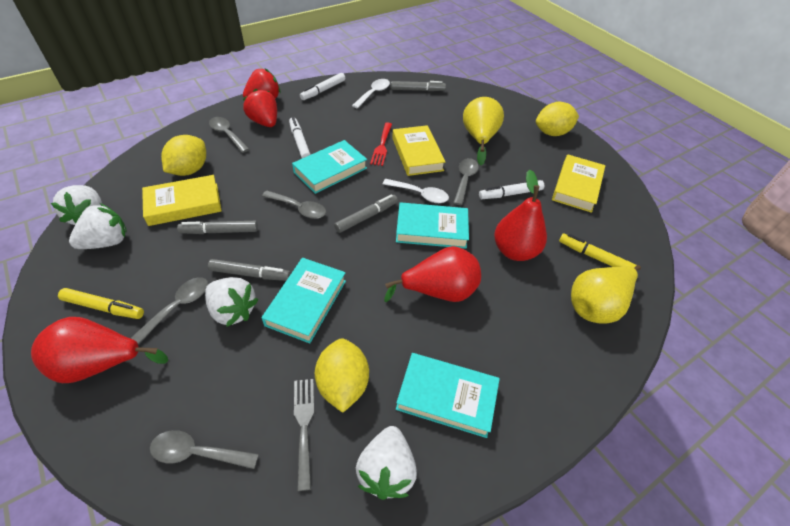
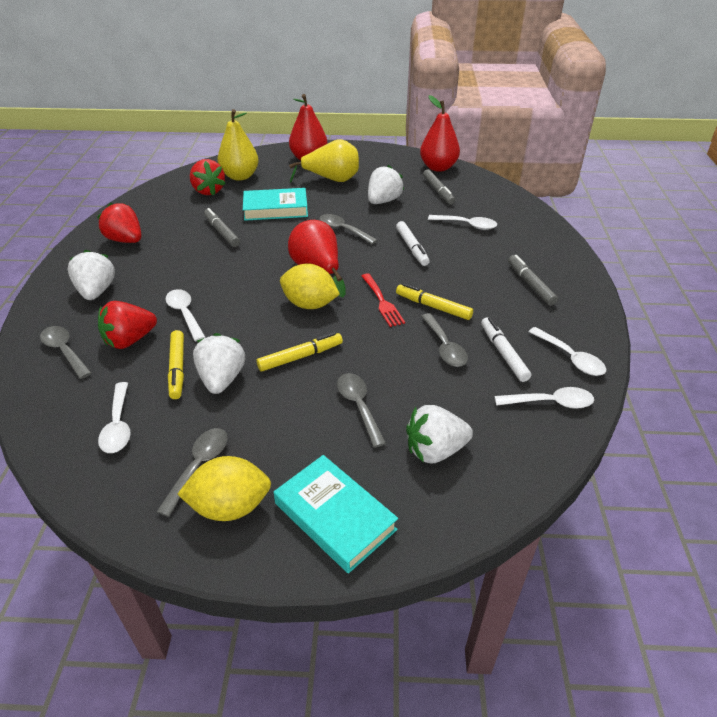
grey fork: [294,379,314,491] = 1 -> none = 0
grey marker: [177,221,258,234] [208,259,291,281] [334,194,398,233] [391,81,446,91] = 4 -> [204,208,240,247] [423,169,455,205] [508,255,558,306] = 3
red strawberry: [243,68,281,99] [243,89,277,127] = 2 -> [97,203,142,243] [98,301,157,349] [190,159,226,196] = 3
turquoise book: [262,258,346,343] [292,140,367,194] [396,202,469,249] [396,353,500,438] = 4 -> [243,188,308,221] [274,455,398,574] = 2
white marker: [289,117,311,158] [300,73,345,100] [479,180,544,199] = 3 -> [396,221,430,266] [481,317,531,382] = 2
white spoon: [352,79,390,109] [383,179,449,203] = 2 -> [98,382,130,453] [165,289,206,341] [428,215,497,230] [494,387,594,409] [528,327,606,376] = 5
yellow book: [142,175,222,226] [392,125,445,176] [552,155,605,213] = 3 -> none = 0
yellow lemon: [161,135,206,176] [315,338,369,413] [536,102,579,136] = 3 -> [178,456,271,521] [280,264,340,309] = 2
yellow marker: [58,288,144,319] [559,233,636,268] = 2 -> [168,330,184,399] [257,332,343,371] [396,283,473,320] = 3

